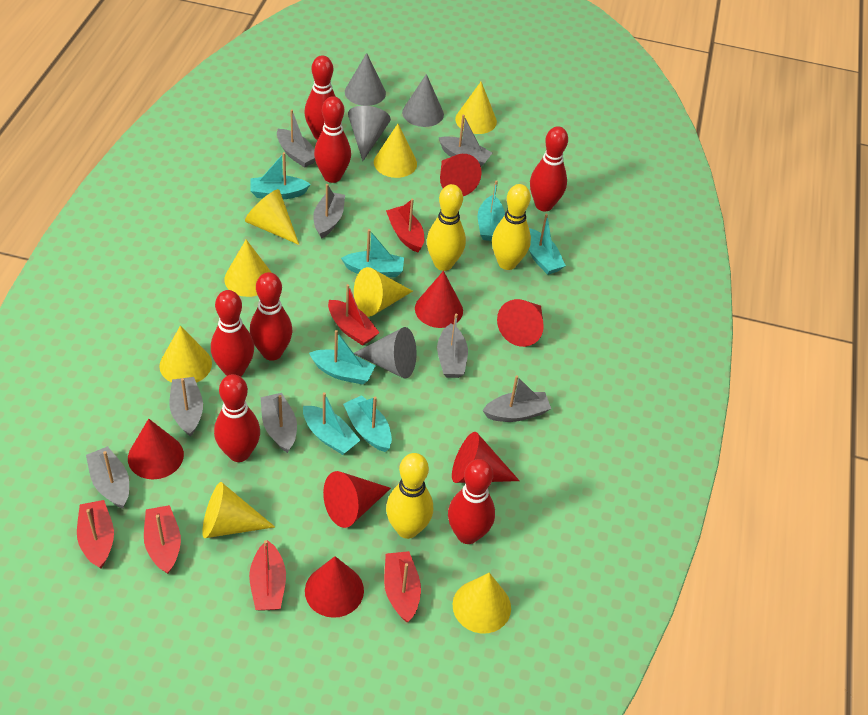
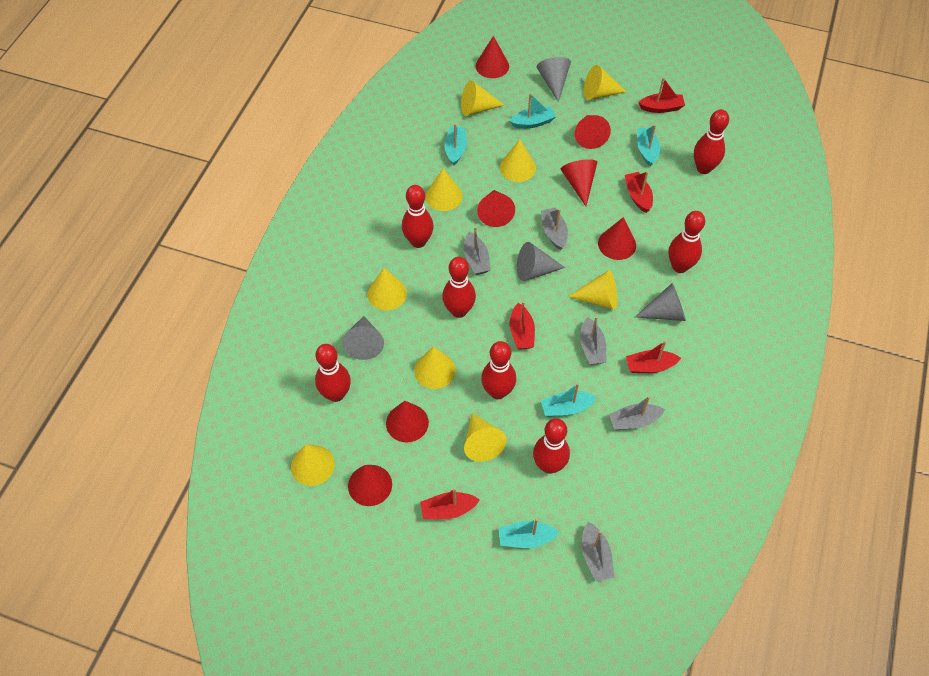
grey boat: [86,446,129,508] [169,377,203,437] [261,393,297,453] [277,110,315,168] [313,184,345,239] [437,313,468,378] [438,115,492,167] [483,376,551,422] = 8 -> [464,227,490,275] [541,207,568,250] [580,316,606,365] [582,522,614,582] [609,396,665,430] = 5
red boat: [77,500,114,569] [144,505,181,574] [249,540,286,611] [328,284,380,346] [384,551,421,622] [386,199,424,252] = 6 -> [420,488,480,519] [510,301,535,350] [625,171,653,213] [626,341,681,373] [638,77,685,113] = 5
turquoise boat: [251,152,311,199] [303,392,360,455] [309,330,376,385] [341,229,404,277] [343,395,392,452] [478,180,505,241] [529,214,566,275] = 7 -> [445,124,467,165] [499,518,559,548] [510,93,556,129] [541,383,597,417] [637,125,660,167] = 5
yellow bowling pin: [386,453,433,539] [427,184,466,271] [492,184,531,270] = 3 -> none = 0
yellow cone: [160,326,212,383] [202,482,275,538] [224,240,272,297] [245,189,299,245] [354,267,413,317] [374,124,417,178] [453,573,511,633] [455,82,497,134] = 8 -> [291,444,335,486] [368,268,407,310] [414,347,456,389] [426,168,462,211] [461,80,504,116] [464,413,507,462] [500,139,536,182] [568,270,617,310] [584,65,627,100] = 9

